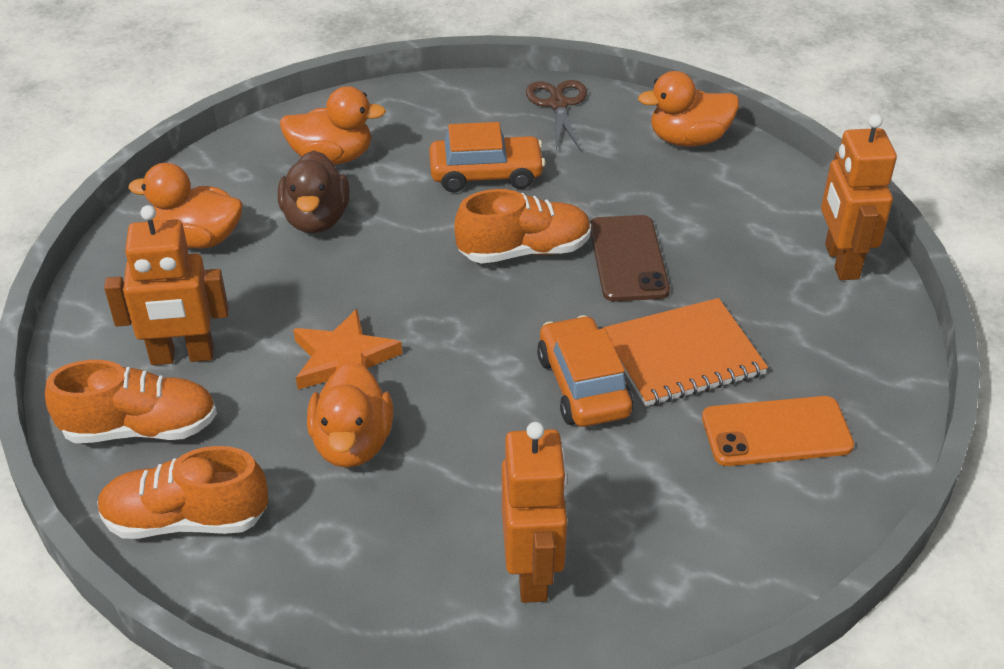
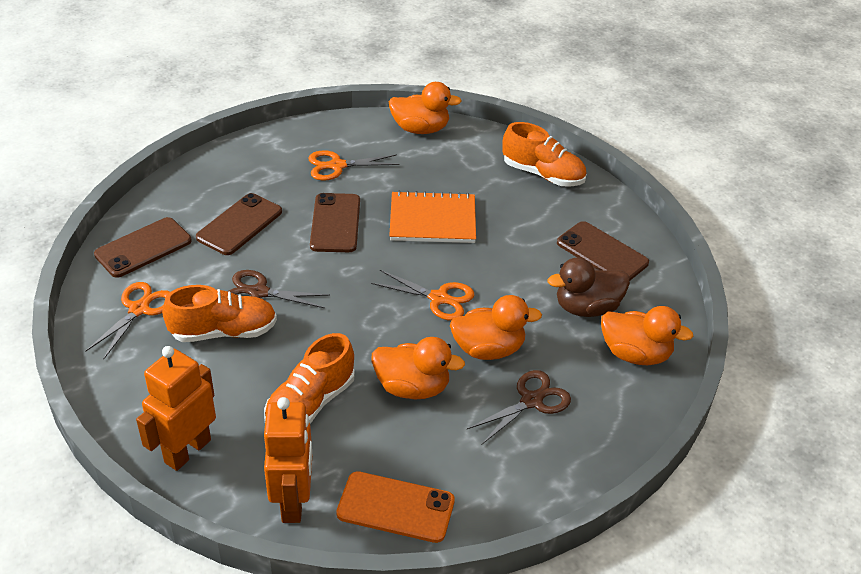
brown phone: [590,215,670,301] = 1 -> [94,217,192,278] [196,193,282,255] [310,193,360,252] [557,221,649,281] = 4
brown scissors: [526,80,587,150] = 1 -> [227,270,330,308] [467,370,571,444] = 2
orange car: [429,122,545,192] [537,315,633,427] = 2 -> none = 0
orange robot: [104,205,228,365] [502,422,568,603] [821,114,897,280] = 3 -> [136,346,216,471] [264,397,312,523] = 2
orange scissors: none = 0 -> [85,282,170,359] [309,150,399,181] [371,270,474,321] = 3
orange star: [293,309,402,390] = 1 -> none = 0

